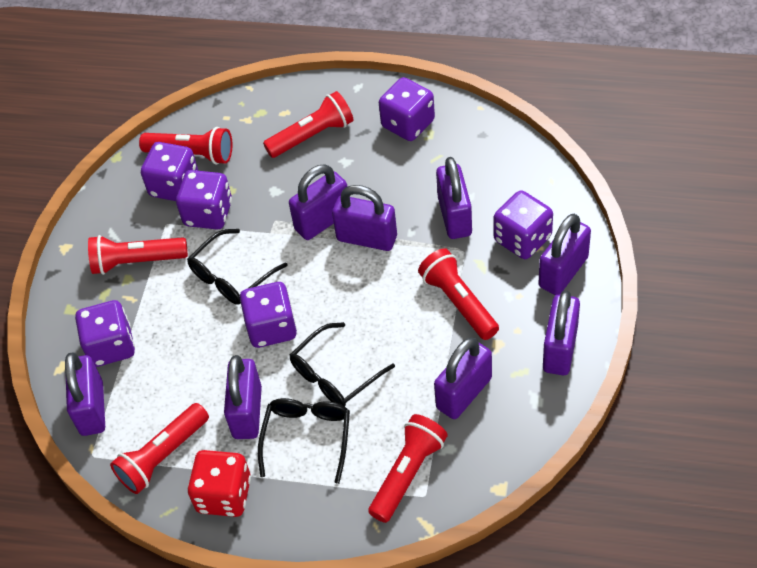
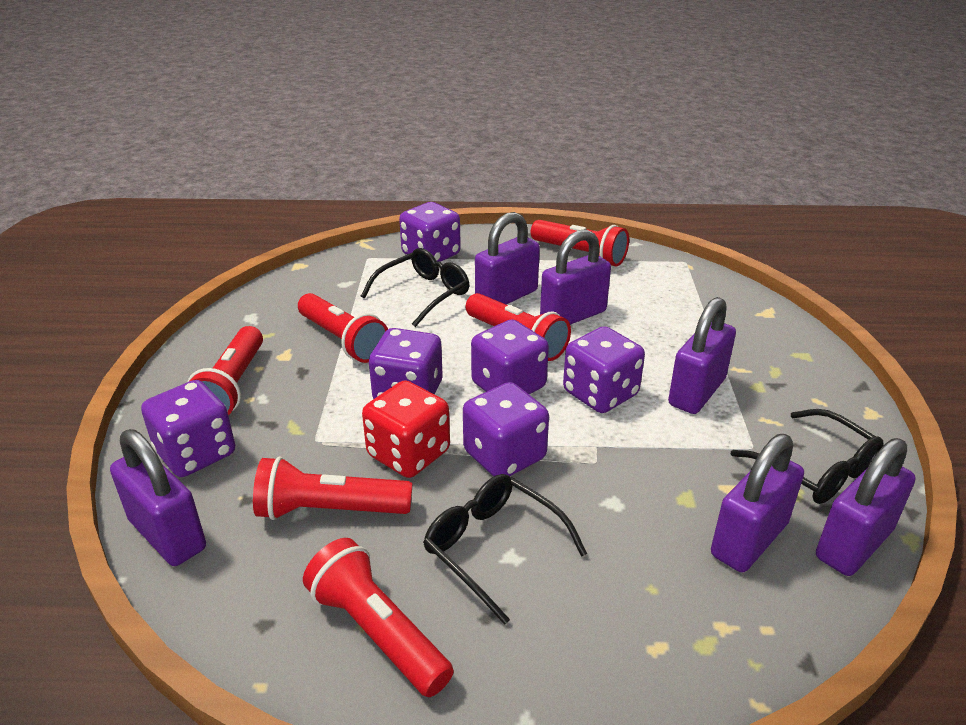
purple padlock: [65,353,105,436] [224,355,262,439] [289,164,348,240] [332,185,397,251] [434,338,492,419] [436,157,472,239] [539,214,591,295] [543,290,580,375] = 8 -> [110,429,206,566] [475,212,540,304] [540,229,611,325] [668,297,736,414] [711,434,804,572] [816,438,915,576] = 6

